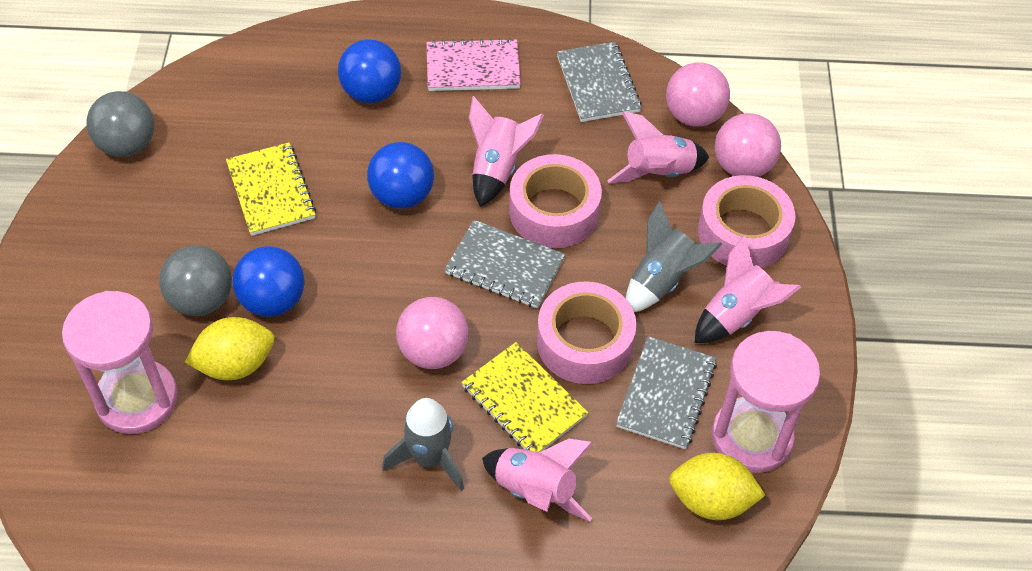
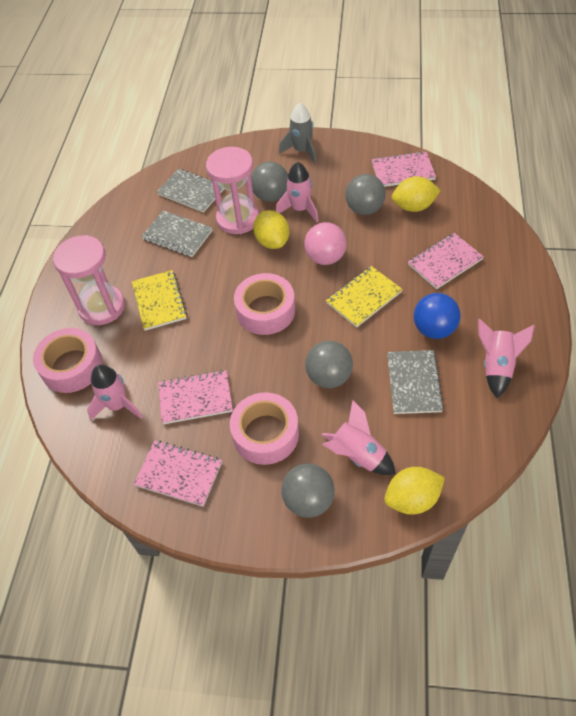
blue ball: [232,246,304,317] [338,39,401,103] [367,142,434,209] = 3 -> [414,293,461,339] = 1
grey ball: [87,91,155,157] [159,245,232,316] = 2 -> [251,162,288,202] [281,464,335,518] [305,341,353,388] [345,174,386,215] = 4
grey rocket: [382,398,464,491] [626,201,722,312] = 2 -> [279,103,316,164] = 1
pink ball: [396,297,469,369] [666,62,730,127] [715,113,781,177] = 3 -> [304,222,347,265] = 1
pink notebook: [427,38,521,91] = 1 -> [134,441,222,507] [158,370,233,424] [372,151,436,187] [408,233,484,289] = 4
yellow lemon: [185,317,275,380] [669,453,765,520] = 2 -> [253,210,289,249] [384,467,445,515] [392,176,441,212] = 3

